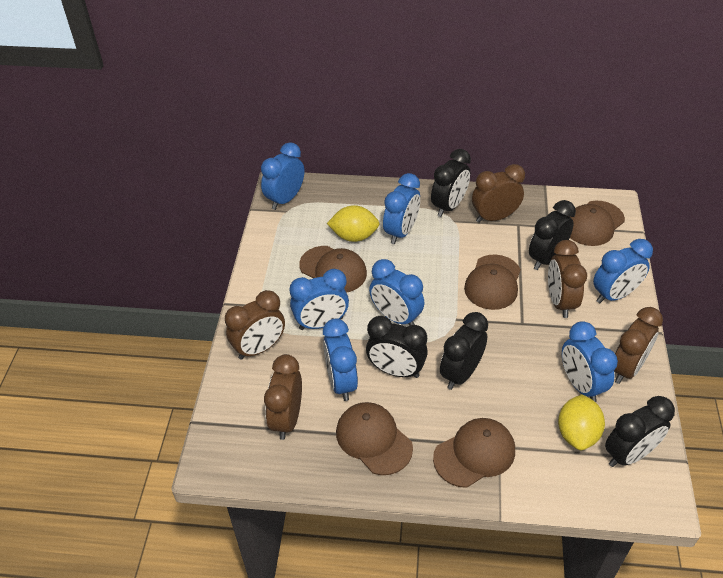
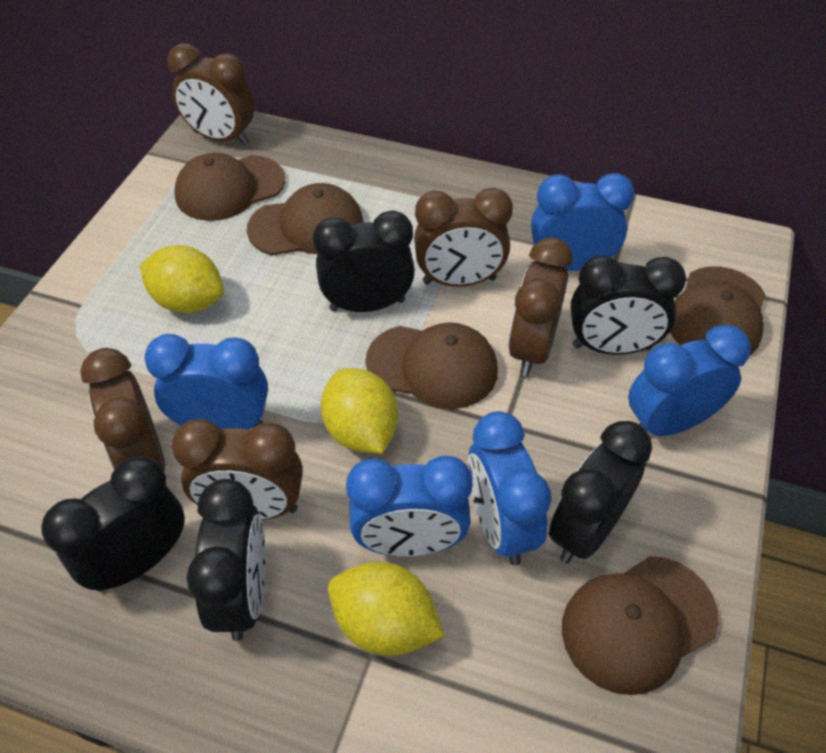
blue clock: [261,142,304,210] [289,269,349,330] [323,319,358,401] [369,259,424,326] [383,173,420,244] [562,321,618,402] [593,239,653,303] = 7 -> [144,334,268,429] [346,455,473,556] [467,411,551,565] [531,173,634,271] [628,325,751,436] = 5
yellow lemon: [327,205,380,242] [558,394,605,450] = 2 -> [140,245,224,313] [321,368,398,454] [328,562,445,656] = 3

